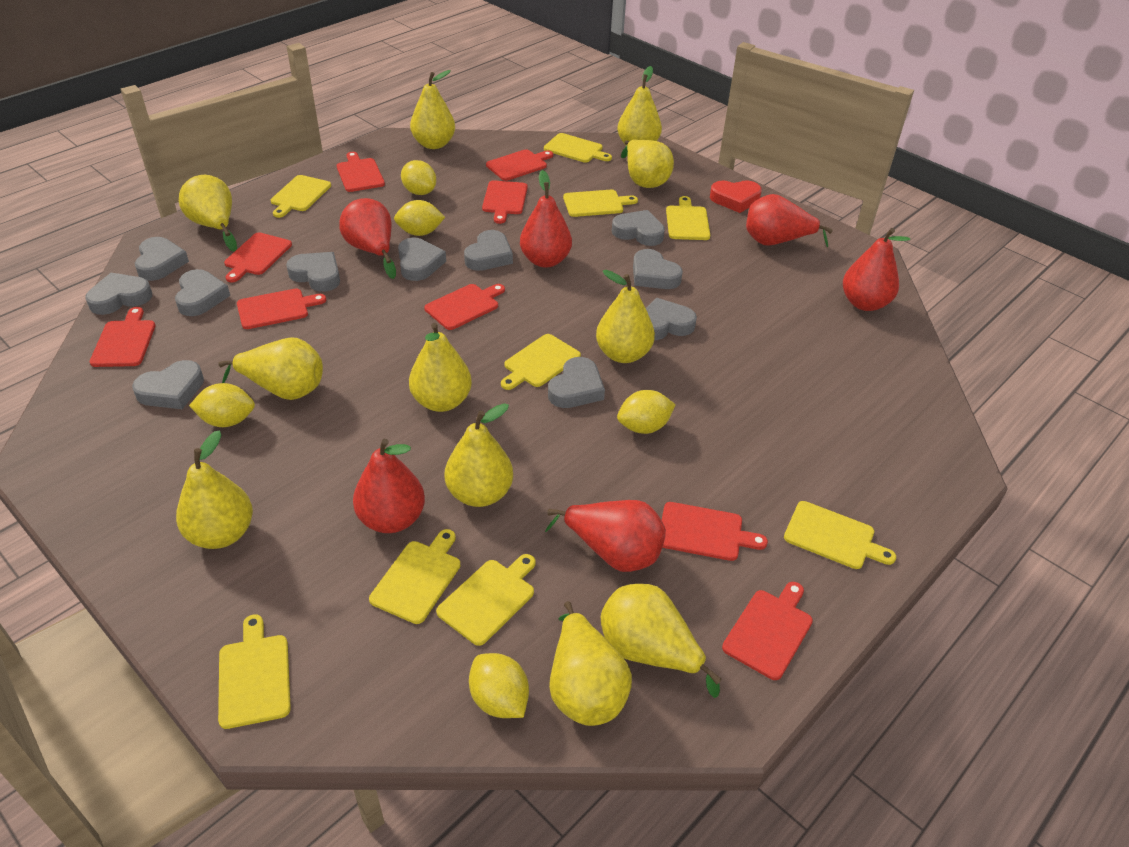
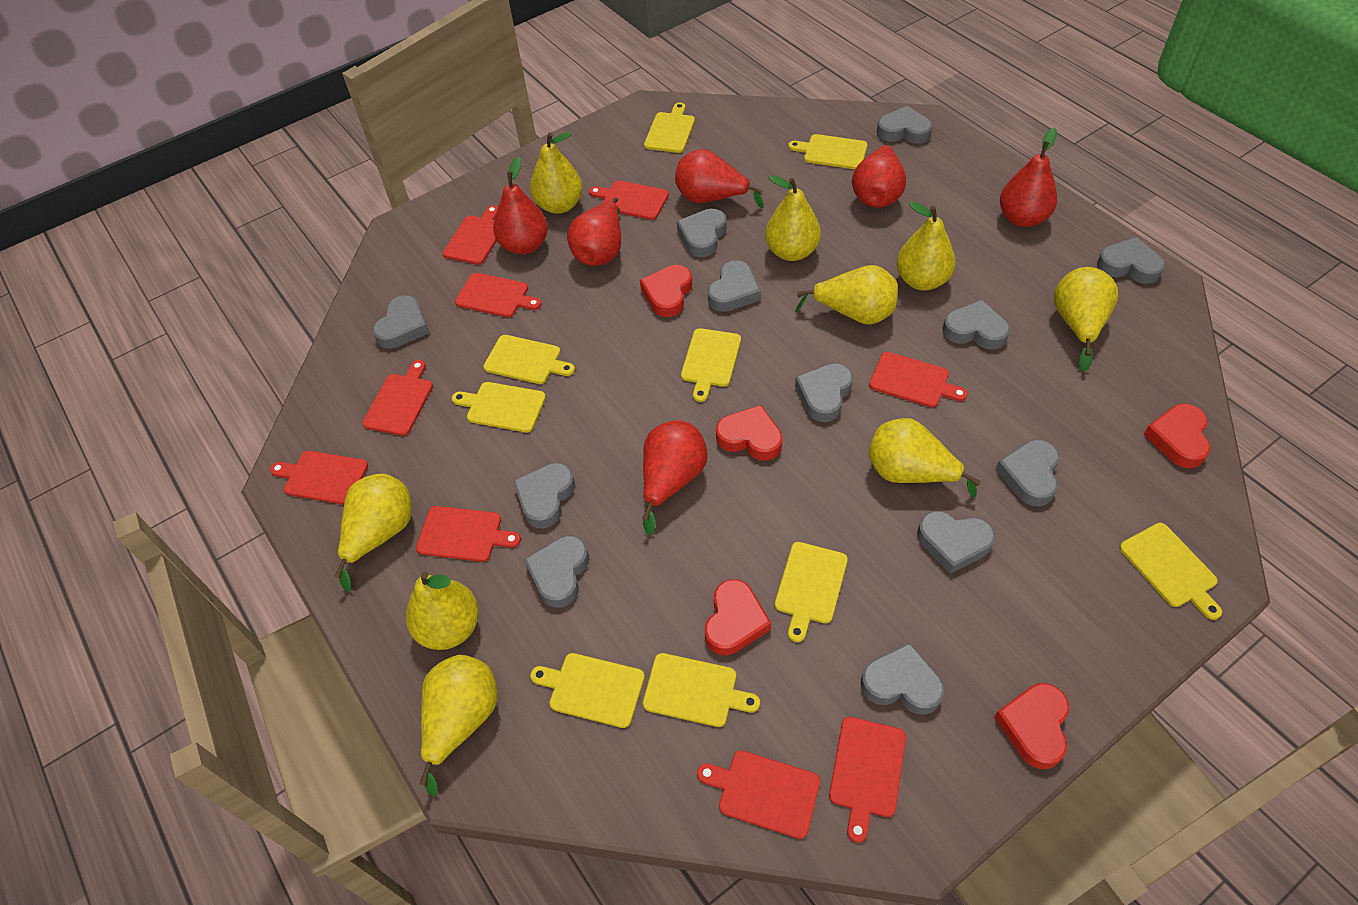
grey heart: [85,273,152,315] [132,360,204,409] [135,237,189,281] [175,269,230,316] [286,252,340,292] [398,238,446,281] [464,230,513,271] [548,357,605,408] [612,210,665,246] [633,249,683,289] [646,298,697,340] = 11 -> [373,295,429,349] [513,463,575,529] [524,536,589,608] [677,209,727,257] [708,260,761,312] [795,363,853,422] [861,643,944,715] [877,106,933,144] [917,511,995,574] [943,300,1010,349] [995,440,1060,506] [1097,237,1165,284] = 12
red heart: [710,180,762,213] = 1 -> [640,265,692,317] [705,579,771,655] [716,405,783,461] [994,683,1070,769] [1144,404,1211,468] = 5
yellow lemon: [189,383,255,427] [394,200,445,236] [401,160,436,195] [469,653,529,718] [617,390,676,434] = 5 -> none = 0
yellow pear: [176,430,253,549] [179,175,237,252] [218,338,323,400] [409,323,472,412] [410,70,455,149] [445,403,513,507] [549,601,632,726] [596,270,655,363] [601,584,722,698] [617,66,662,146] [621,139,674,188] = 11 -> [334,474,412,592] [406,572,479,650] [420,655,498,796] [530,132,583,214] [765,175,821,261] [795,265,898,325] [868,418,981,498] [897,202,956,290] [1054,267,1118,372] = 9

